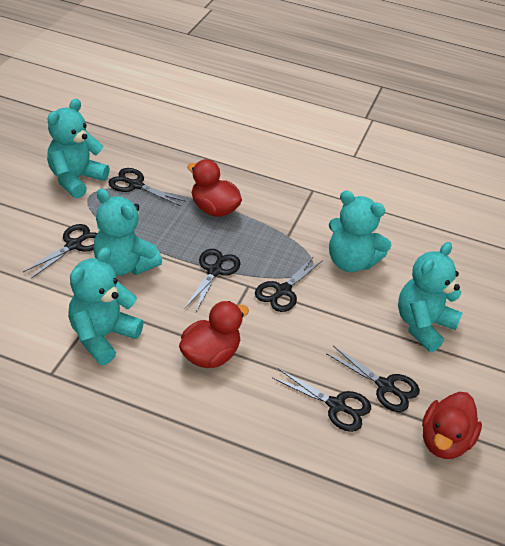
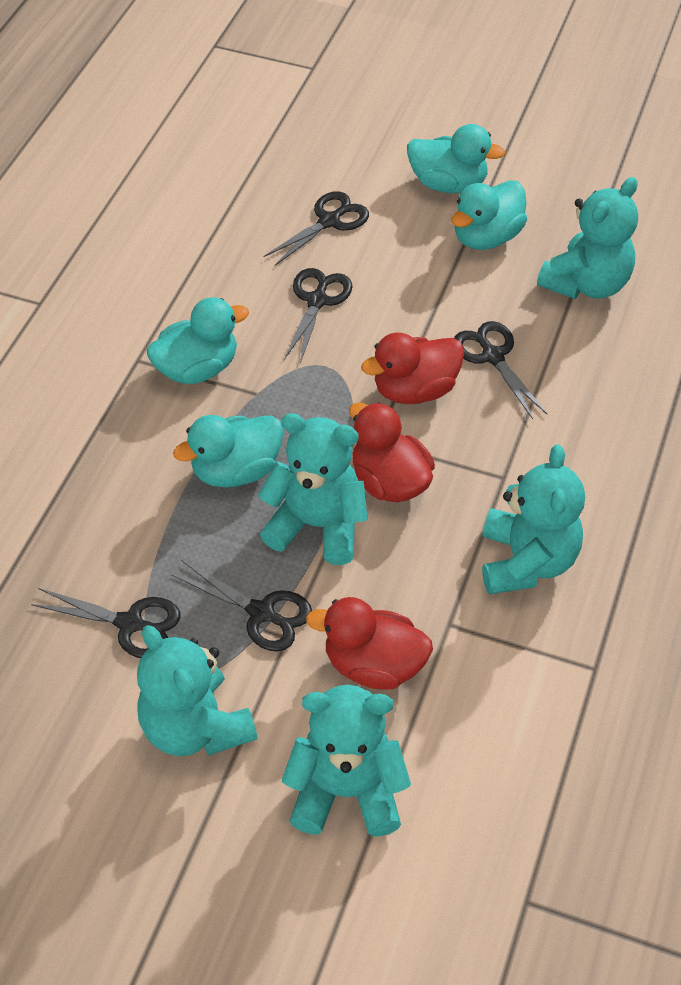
black scissors: [23,224,98,279] [108,168,186,206] [185,249,241,312] [255,256,323,312] [272,369,371,432] [326,346,420,412] = 6 -> [31,588,180,658] [171,560,312,652] [264,191,369,266] [284,268,353,364] [454,321,547,419] = 5
turquoise duck: none = 0 -> [146,298,249,384] [173,415,283,487] [407,124,505,193] [451,180,527,250] = 4

